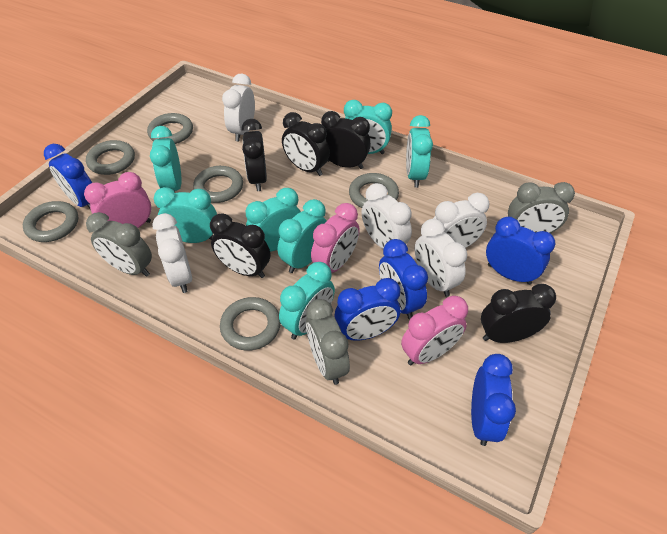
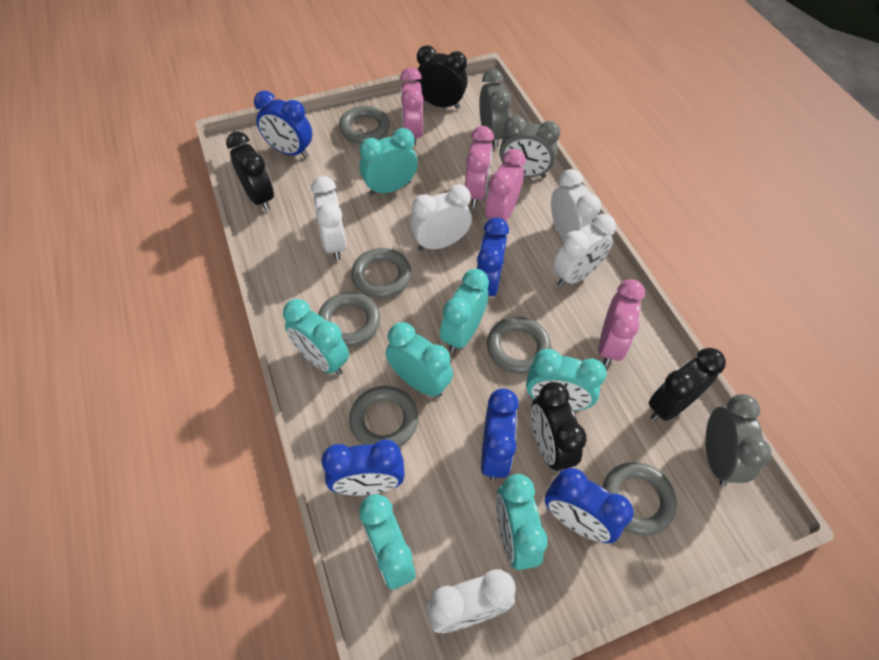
black clock: [210,214,270,278] [241,119,267,191] [282,112,330,176] [321,111,371,169] [481,284,556,343] = 5 -> [226,131,274,211] [415,45,468,109] [531,382,587,473] [649,348,726,421] = 4
pink clock: [84,172,151,228] [311,203,360,273] [401,296,468,365] = 3 -> [400,67,424,147] [465,126,494,208] [485,149,526,221] [599,279,645,366] = 4

